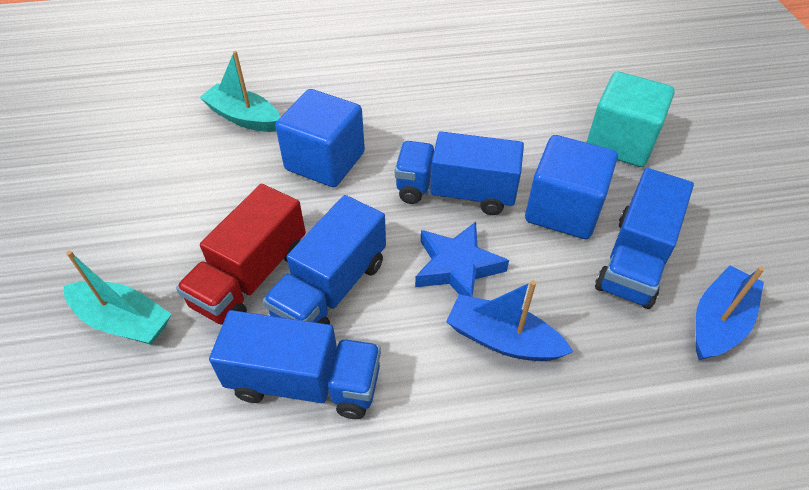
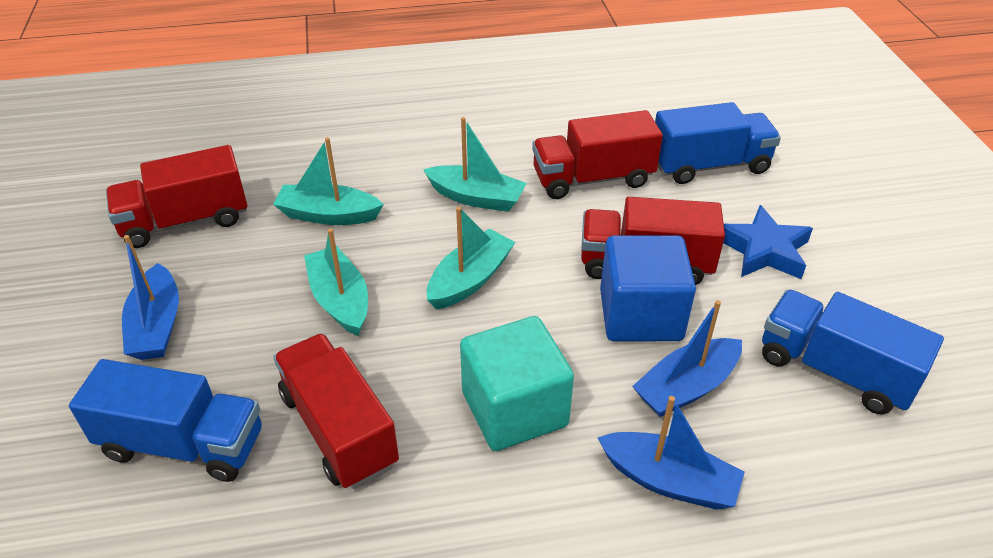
blue boat: [446,280,573,361] [695,265,764,360] = 2 -> [122,235,179,360] [597,396,745,510] [632,300,742,417] = 3
blue cube: [275,89,365,187] [525,135,618,239] = 2 -> [600,235,696,341] = 1
blue truck: [209,310,381,419] [263,195,386,324] [395,132,524,215] [595,168,694,309] = 4 -> [69,359,262,482] [655,102,781,184] [762,290,944,414] = 3
red truck: [176,184,306,324] = 1 -> [106,145,248,248] [273,333,399,489] [532,110,663,199] [581,197,725,285] = 4
turquoise boat: [64,250,172,345] [199,51,280,132] = 2 -> [273,137,384,225] [304,228,368,336] [423,117,527,212] [427,207,515,310] = 4

